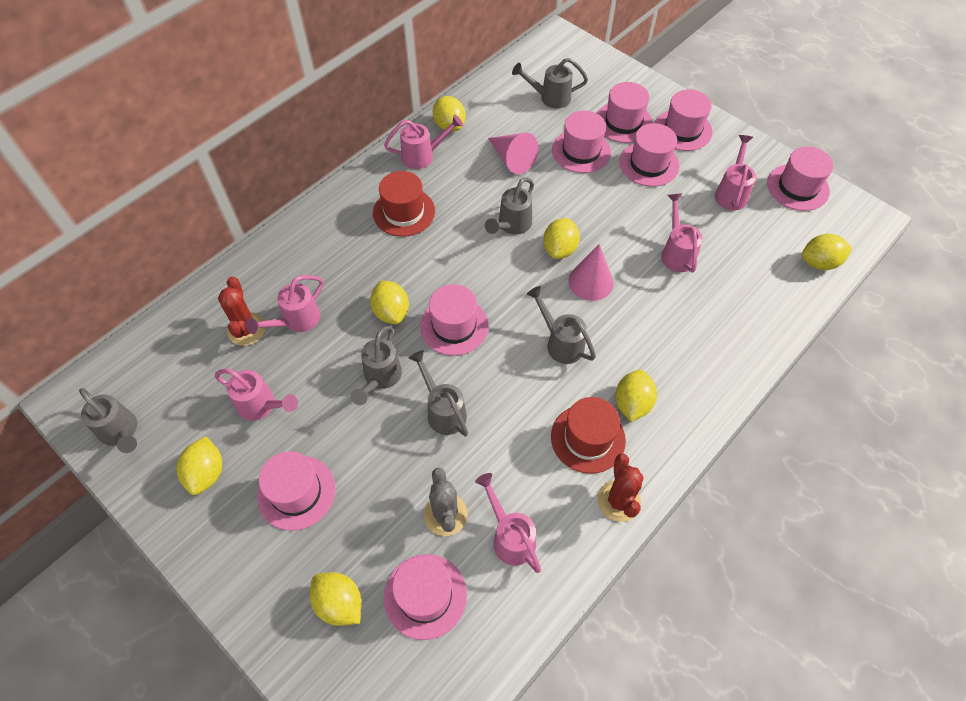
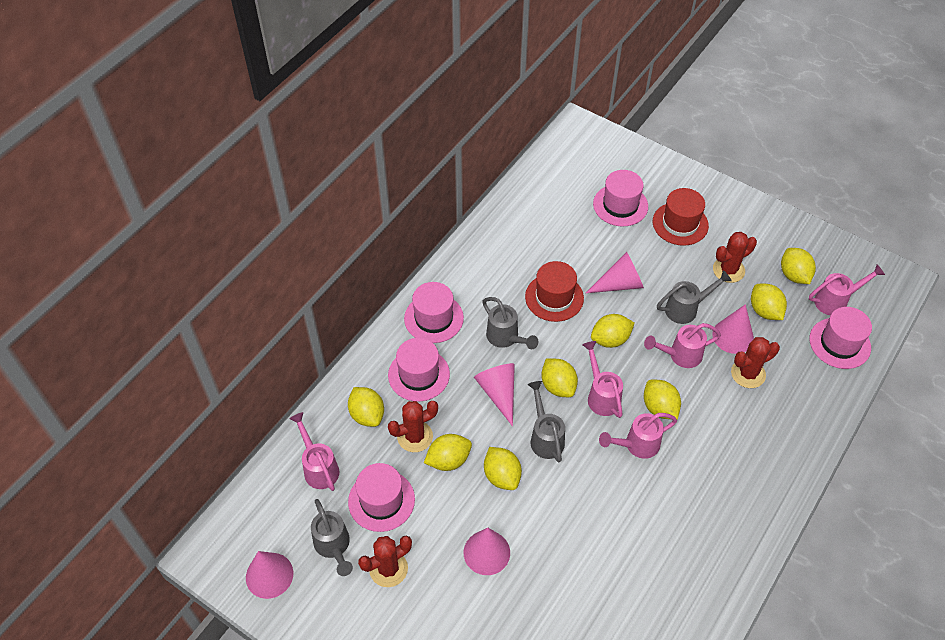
grey cactus: [424,468,468,536] = 1 -> none = 0
grey watering can: [79,388,137,453] [351,325,402,405] [409,350,468,437] [485,177,534,235] [512,58,588,109] [527,286,596,364] = 6 -> [311,499,353,576] [482,297,538,349] [528,381,565,462] [657,270,732,324] = 4
pink cone: [488,133,538,174] [568,244,614,301] = 2 -> [246,551,293,599] [464,527,510,575] [474,363,515,426] [586,252,644,293] [712,304,754,354] = 5
pink hat: [257,451,335,531] [384,554,467,640] [420,284,489,356] [552,111,611,173] [597,82,653,143] [619,123,680,187] [655,90,713,151] [767,146,834,211] = 8 -> [348,463,415,532] [388,338,450,401] [404,282,464,343] [593,170,648,226] [809,307,872,369] = 5
pink watering can: [215,369,298,421] [246,275,324,334] [384,115,463,169] [475,473,541,573] [661,193,703,273] [715,135,756,211] = 6 -> [289,412,339,491] [583,341,623,418] [599,413,677,459] [644,323,721,368] [809,264,885,315] = 5
red cactus: [218,276,266,346] [597,454,643,522] = 2 -> [358,535,412,587] [388,401,438,452] [713,232,757,283] [731,337,780,388] = 4
yellow lemon: [176,436,222,495] [310,572,362,626] [370,281,409,324] [433,96,466,132] [543,218,580,259] [615,370,657,422] [802,234,852,270] = 7 -> [348,387,384,427] [424,434,472,471] [484,447,522,490] [541,358,578,397] [591,314,635,348] [644,380,681,420] [751,284,787,320] [781,248,816,284] = 8

